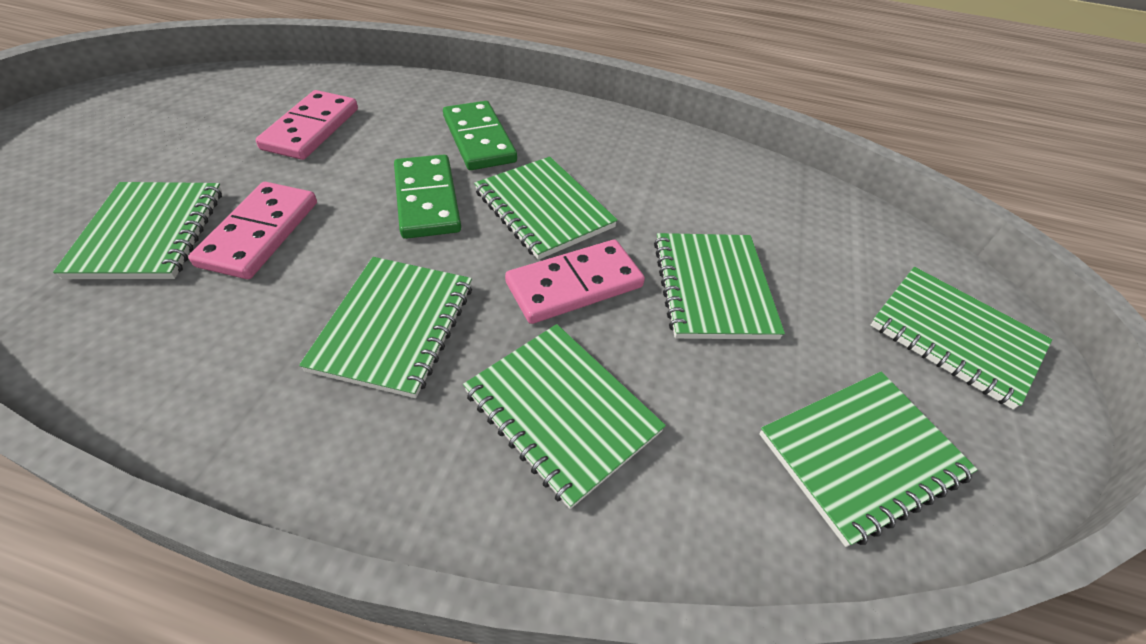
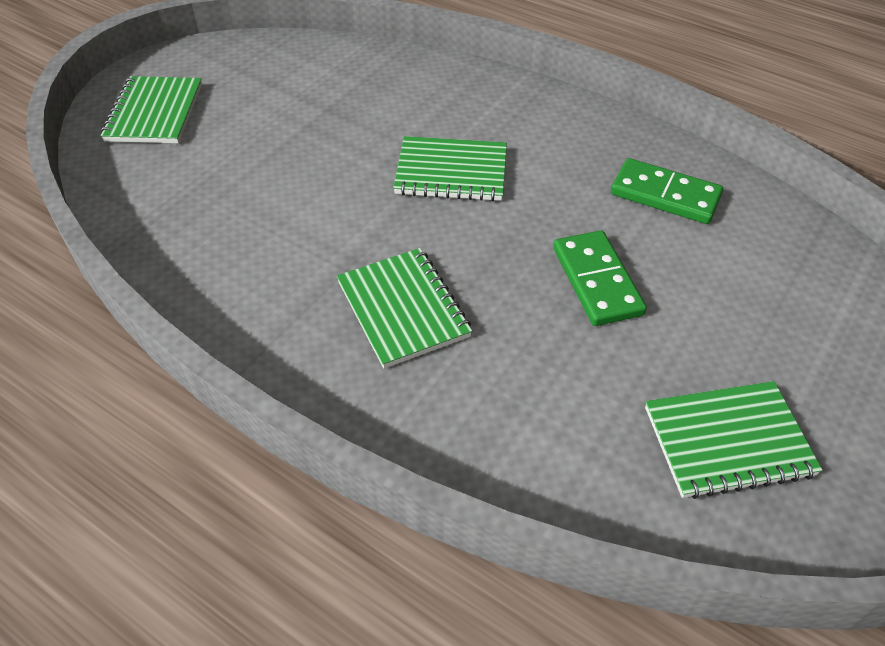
green notebook: [53,182,222,279] [299,257,472,398] [463,324,666,509] [474,157,618,260] [654,233,785,339] [759,372,978,547] [871,267,1052,410] = 7 -> [100,76,202,143] [337,248,472,368] [393,136,507,201] [645,381,823,499] = 4
pink domino: [188,182,317,279] [256,90,358,160] [505,240,645,324] = 3 -> none = 0

